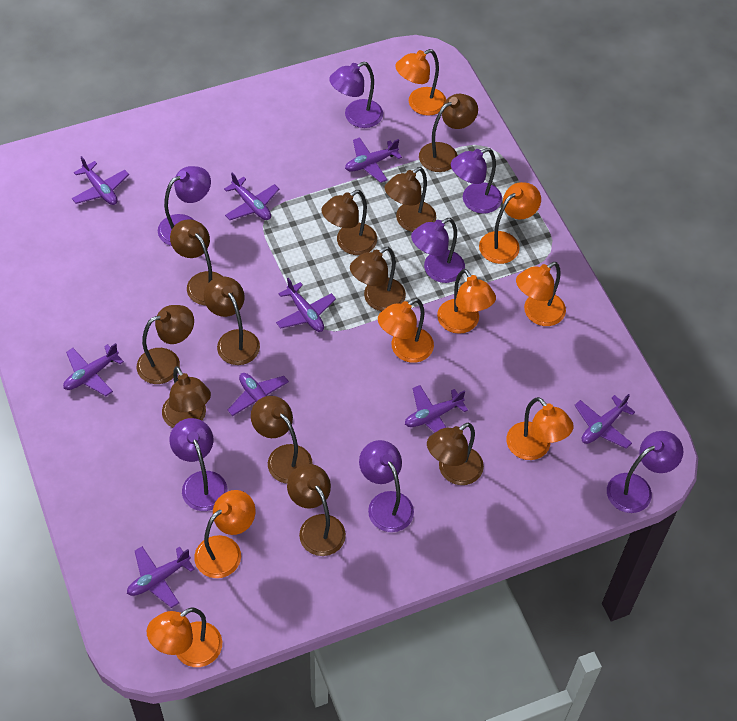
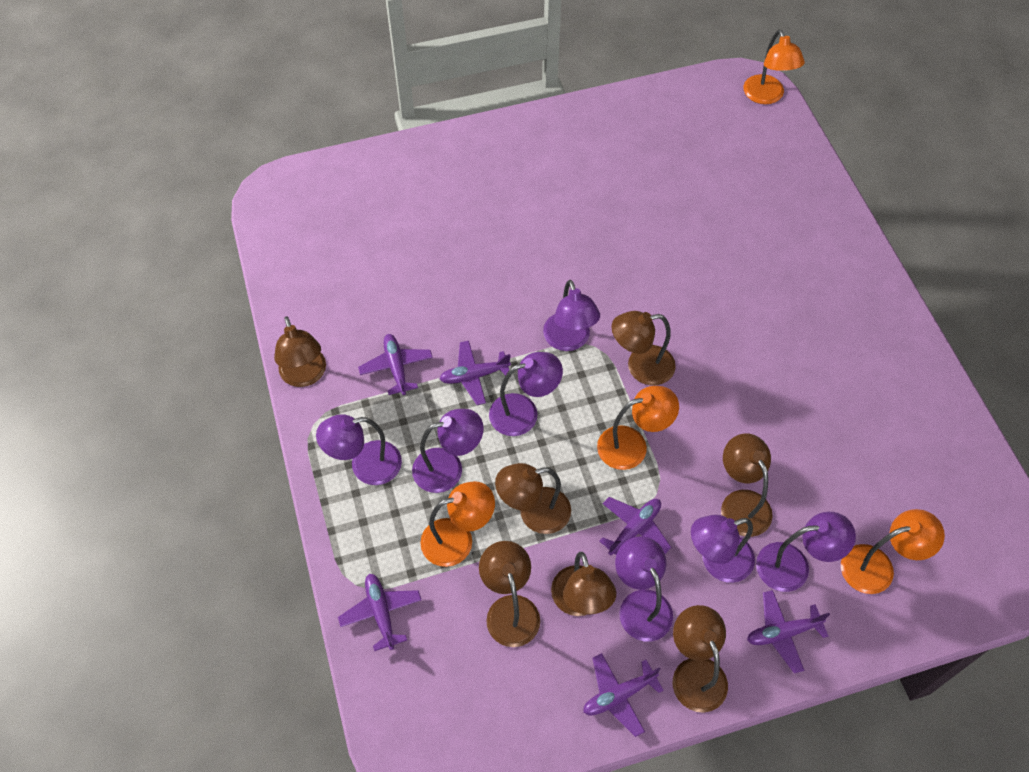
brown lamp: [137,305,194,384] [162,366,211,428] [170,219,223,305] [204,276,260,365] [251,396,313,484] [287,464,346,556] [321,190,377,255] [350,247,406,311] [385,167,436,232] [419,94,478,172] [427,422,484,485] = 11 -> [274,316,326,387] [479,541,540,647] [495,463,571,534] [551,552,616,616] [611,311,676,386] [673,605,728,713] [721,434,773,537] = 7
orange lamp: [147,607,222,667] [194,490,255,578] [378,298,434,363] [395,49,446,116] [437,269,496,334] [479,182,541,264] [506,397,574,460] [516,262,566,326] = 8 -> [420,481,495,567] [597,386,679,470] [743,30,805,104] [841,509,945,594] = 4
purple plane: [63,343,124,396] [72,156,129,205] [127,546,195,608] [224,173,279,220] [228,373,289,416] [276,278,336,332] [345,137,402,183] [405,385,468,432] [575,394,635,449] = 9 -> [338,574,421,651] [358,334,433,395] [440,341,511,405] [583,653,664,737] [599,497,671,555] [747,590,830,673] = 6

